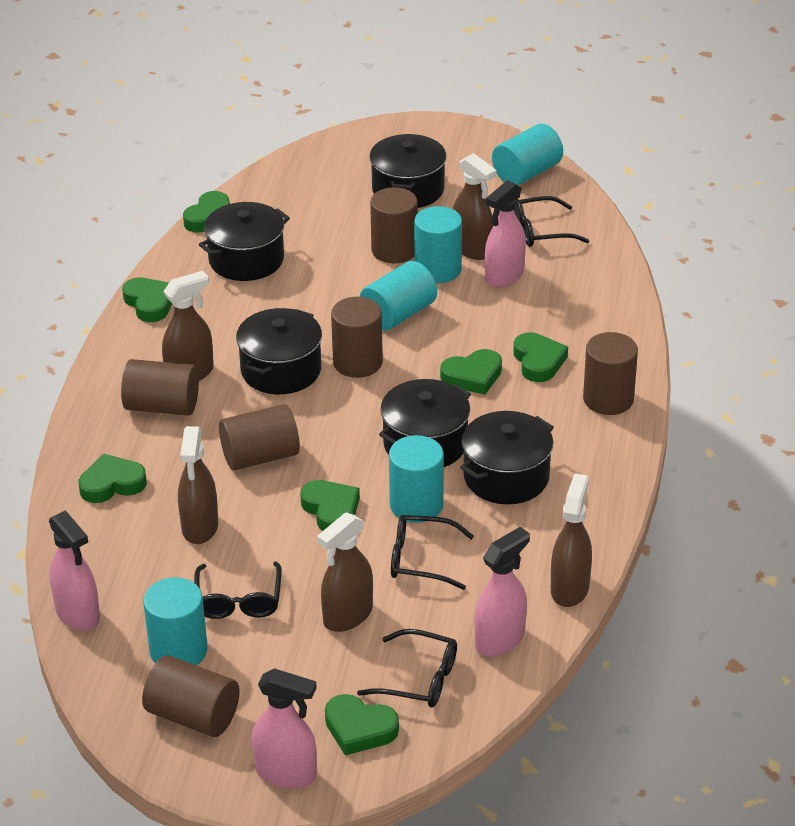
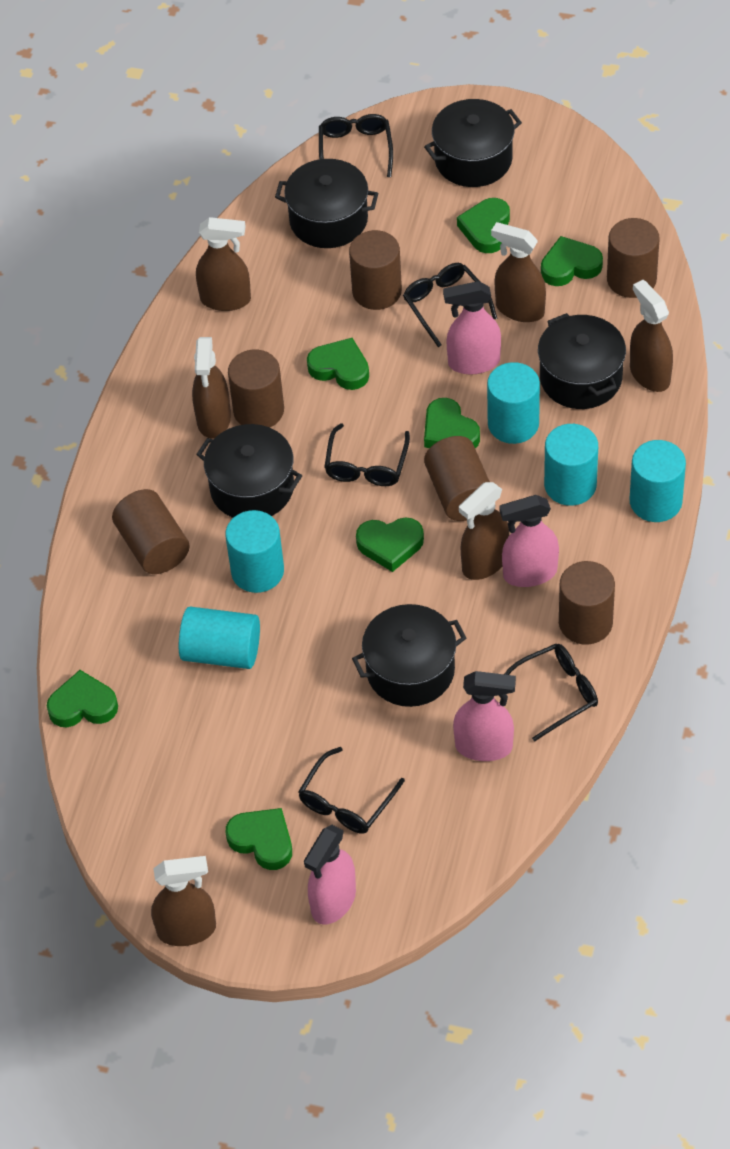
black glasses: [194,562,282,619] [357,629,457,708] [391,515,474,590] [514,196,590,247] = 4 -> [298,747,405,834] [319,114,393,177] [324,423,410,486] [403,263,498,347] [504,644,598,742] = 5
brown spray bottle: [162,271,213,381] [178,426,218,544] [317,513,373,632] [453,153,497,260] [551,473,592,607] = 5 -> [151,856,216,946] [192,337,231,438] [196,217,251,311] [459,482,509,580] [491,222,546,322] [630,280,673,392] = 6

